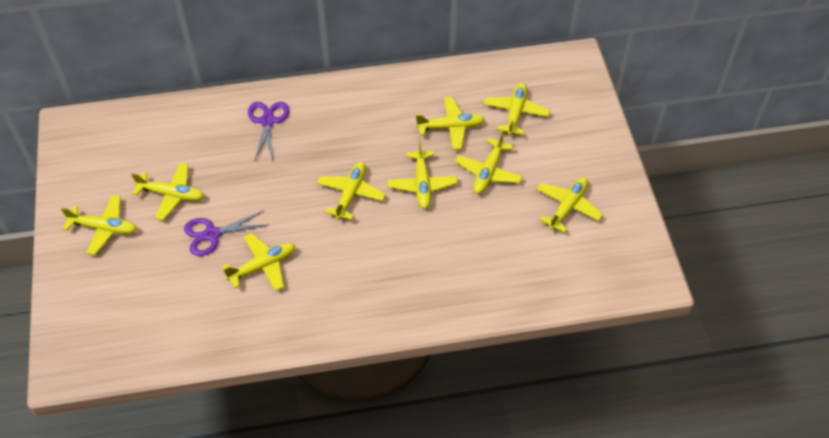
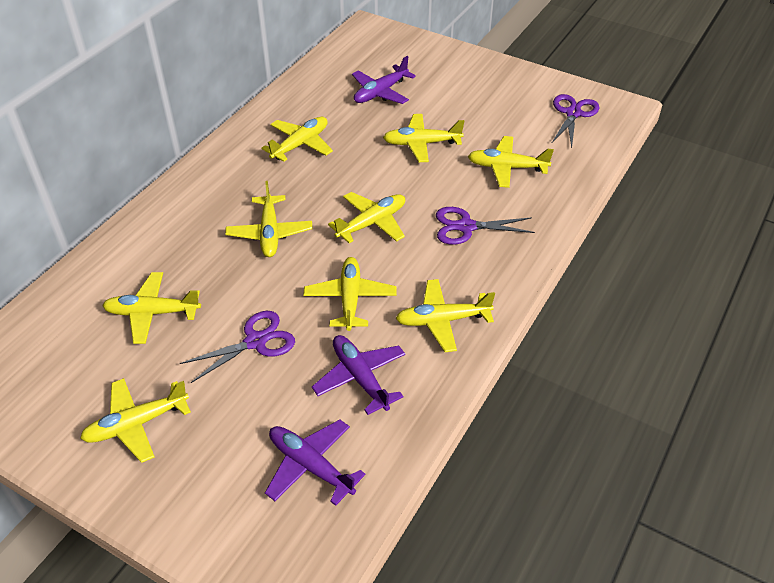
purple plane: none = 0 -> [265,419,366,506] [312,335,405,415] [352,56,416,104] = 3
purple scissors: [184,210,269,256] [248,102,289,162] = 2 -> [180,311,295,383] [436,207,535,245] [551,94,600,148] = 3

